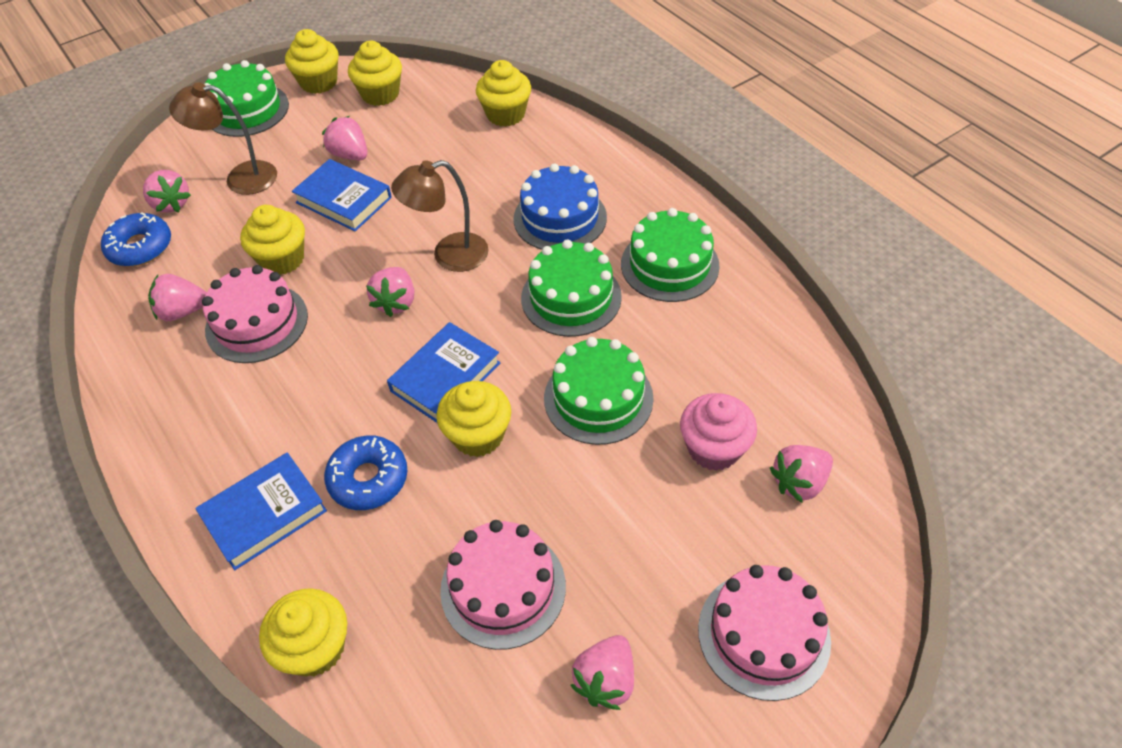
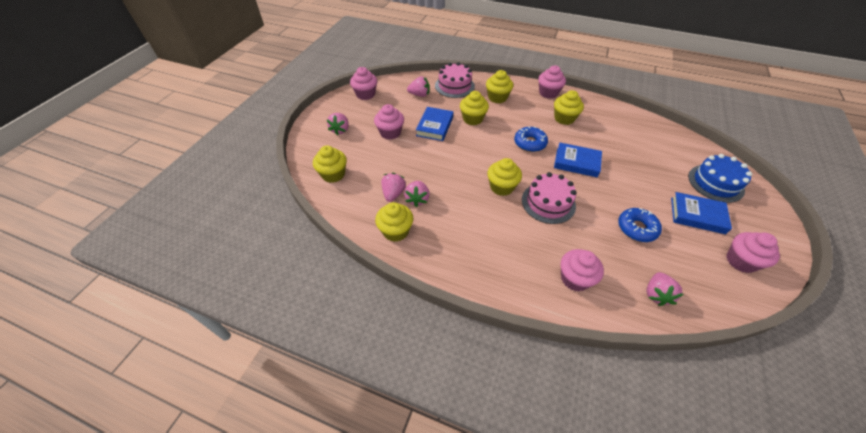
brown lamp: [169,82,277,195] [391,160,489,272] = 2 -> none = 0
green cake: [204,60,289,137] [521,240,622,337] [544,337,654,445] [621,208,720,302] = 4 -> none = 0
pink cake: [202,265,308,363] [440,520,566,650] [698,565,831,701] = 3 -> [435,62,475,98] [522,172,577,224] = 2
pink cupcake: [680,393,757,471] = 1 -> [350,67,377,100] [374,104,404,140] [538,66,566,99] [561,249,604,291] [726,232,780,273] = 5
pink strawberry: [143,170,191,212] [148,274,207,321] [322,116,368,160] [366,267,414,317] [570,635,634,710] [770,445,833,503] = 6 -> [327,113,349,135] [381,173,406,202] [404,181,430,207] [407,77,430,97] [647,272,683,306] = 5

